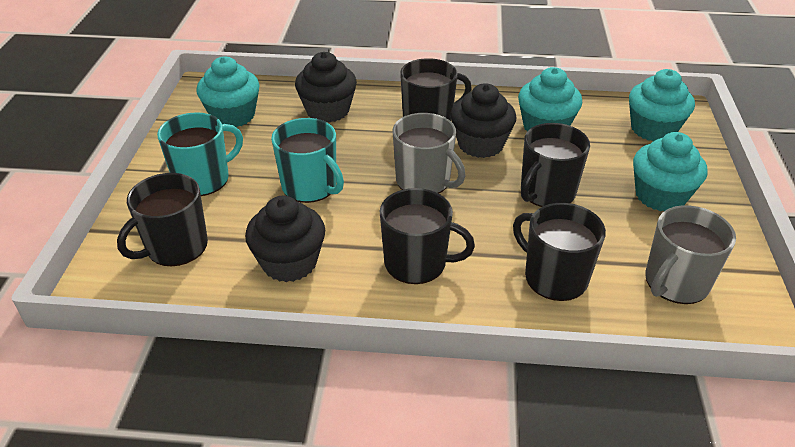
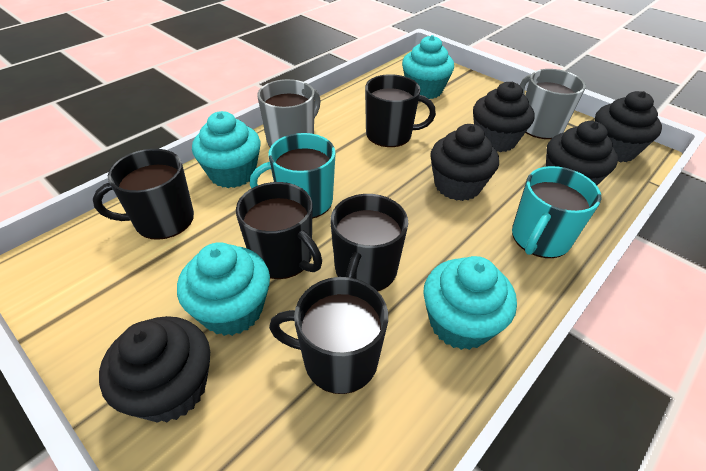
black cupcake: [245,196,325,282] [295,52,357,123] [451,83,516,158] = 3 -> [99,316,210,423] [430,124,499,201] [473,82,535,152] [546,121,618,185] [595,91,662,162] = 5

